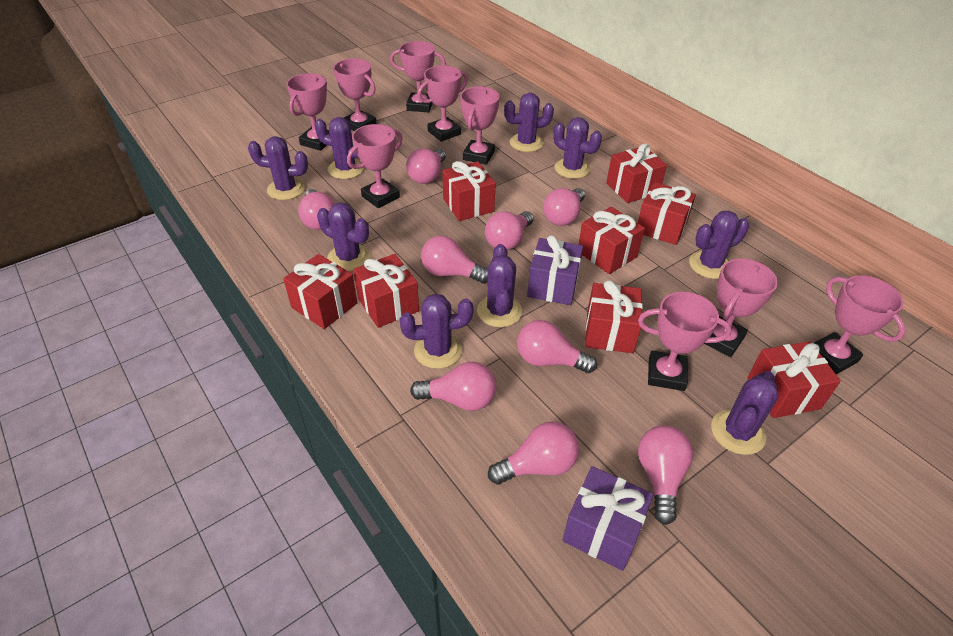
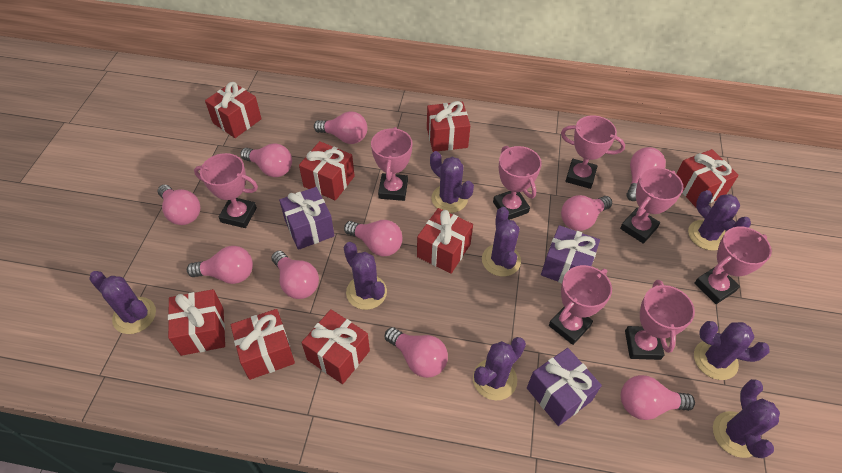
pink light bulb: [298,189,335,230] [406,148,446,184] [410,362,497,411] [421,236,488,284] [485,211,534,250] [488,422,579,485] [517,320,597,373] [543,188,585,226] [638,425,693,525] = 9 -> [158,185,200,225] [187,246,253,284] [241,143,292,177] [271,251,319,299] [314,111,367,144] [344,220,403,256] [385,327,448,378] [561,195,612,231] [621,375,695,420] [626,147,666,201] = 10
pink trophy: [287,73,329,151] [333,58,377,131] [347,124,403,208] [390,41,446,112] [418,65,468,142] [460,86,500,165] [638,292,732,391] [704,258,778,357] [814,275,906,375] = 9 -> [194,153,258,228] [371,127,412,201] [493,146,542,220] [549,265,612,345] [561,115,625,189] [620,167,683,244] [625,280,695,360] [695,227,772,304] = 8
purple cactus: [248,136,308,200] [315,117,364,179] [317,202,370,271] [400,294,474,369] [477,244,522,327] [504,93,554,152] [553,117,602,179] [689,211,749,279] [711,371,778,455] = 9 -> [89,271,156,334] [344,242,387,310] [430,151,474,213] [473,337,526,400] [482,207,521,276] [688,190,751,251] [694,321,769,380] [713,379,780,458] = 8
purple gift: [527,235,583,305] [562,466,653,571] = 2 -> [279,187,335,250] [527,348,602,426] [541,225,600,283] = 3

